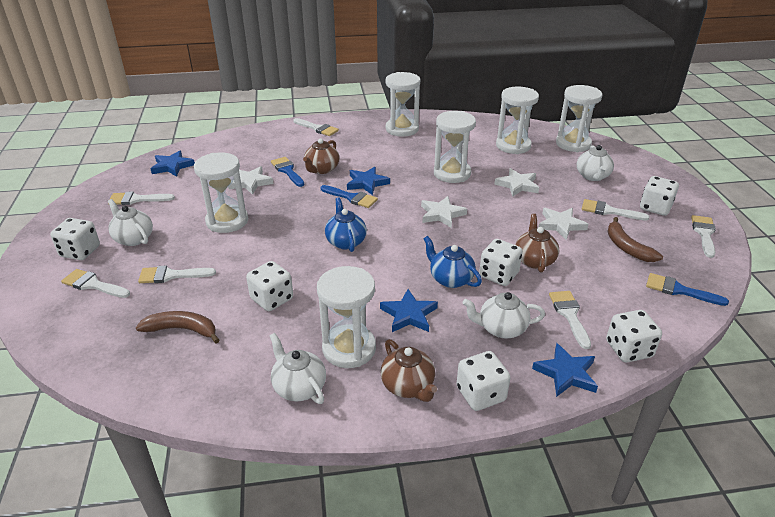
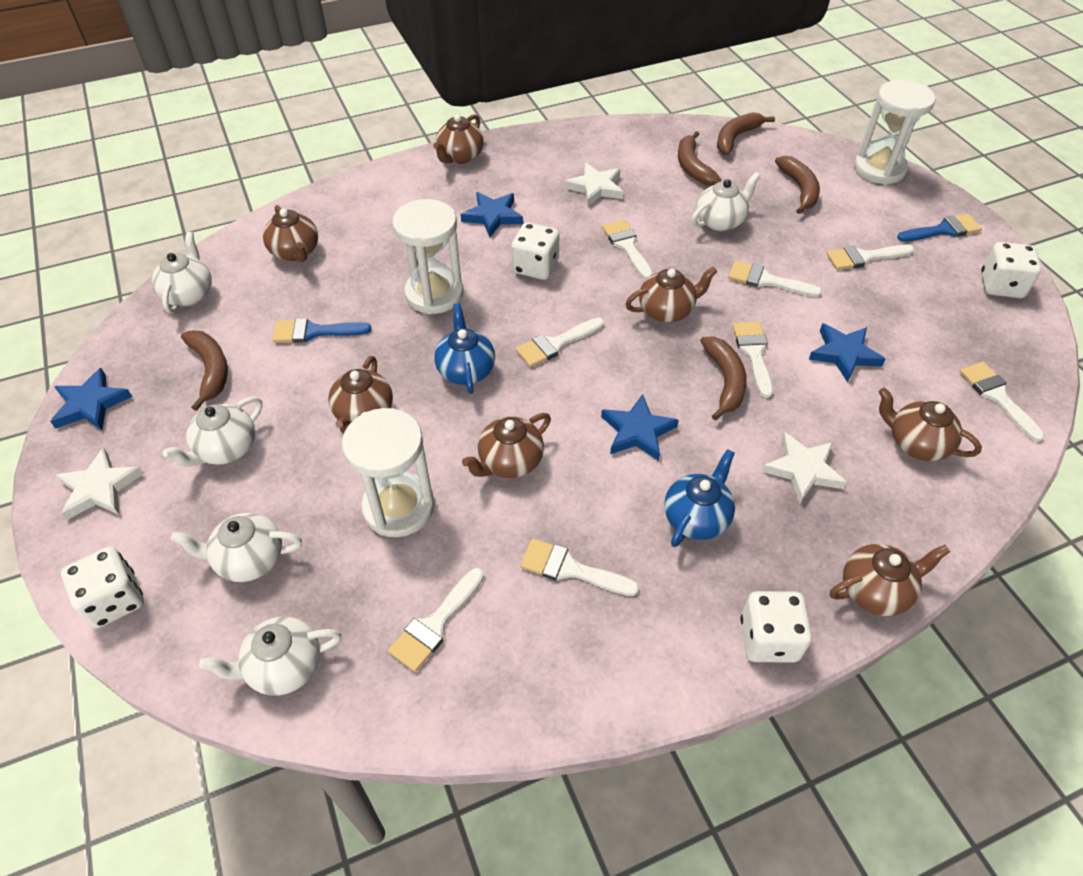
blue brush: [271,157,304,187] [320,185,378,208] [646,273,729,306] = 3 -> [273,318,371,343] [897,214,982,242] = 2
brown banana: [136,311,220,343] [607,217,663,262] = 2 -> [181,330,228,411] [678,131,721,186] [700,337,747,421] [717,112,775,155] [775,156,820,214] = 5
brown teapot: [303,138,339,174] [381,339,437,402] [515,214,559,273] = 3 -> [263,205,318,262] [328,356,393,434] [433,114,484,164] [462,413,551,478] [626,266,718,322] [830,544,950,616] [878,388,982,461] = 7
white brush: [61,269,130,298] [108,191,175,205] [138,266,216,283] [293,118,339,136] [549,291,591,349] [582,199,650,221] [691,215,716,258] = 7 -> [388,568,484,672] [516,318,604,367] [520,538,639,596] [602,220,653,279] [728,261,822,297] [733,322,773,398] [826,245,914,270] [960,362,1045,442] = 8
white dice: [50,218,100,260] [246,261,293,311] [457,351,511,411] [479,239,523,286] [606,310,662,362] [640,176,679,216] = 6 -> [61,546,144,629] [511,222,559,280] [740,591,812,663] [981,242,1042,298] = 4
white hourglass: [194,153,248,233] [317,266,376,368] [386,72,420,137] [434,111,476,183] [496,87,539,154] [556,85,602,152] = 6 -> [342,408,435,537] [392,199,464,314] [854,80,936,185] = 3
white star: [228,166,274,195] [421,196,467,228] [494,168,539,197] [539,208,589,240] = 4 -> [56,448,144,520] [565,163,623,206] [762,432,847,503] = 3
white teapot: [108,199,153,246] [270,333,326,404] [462,292,545,339] [577,145,614,181] = 4 -> [152,232,212,313] [162,397,262,467] [171,513,302,582] [199,617,341,696] [691,172,760,231] = 5

